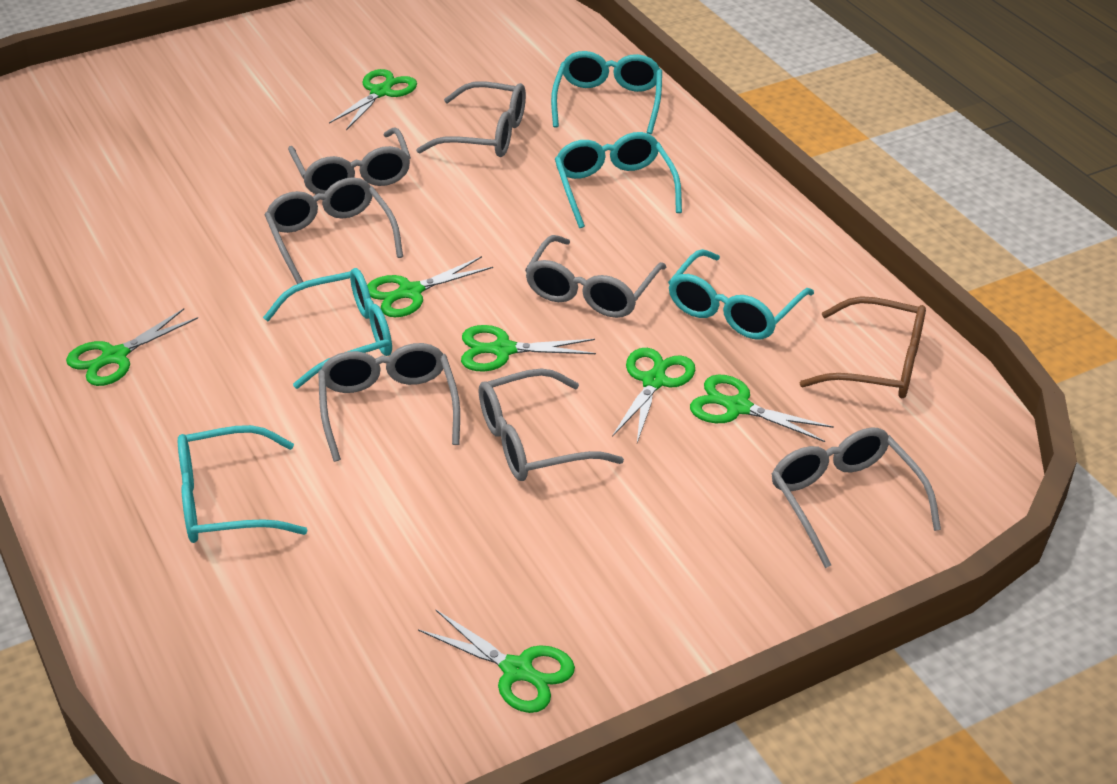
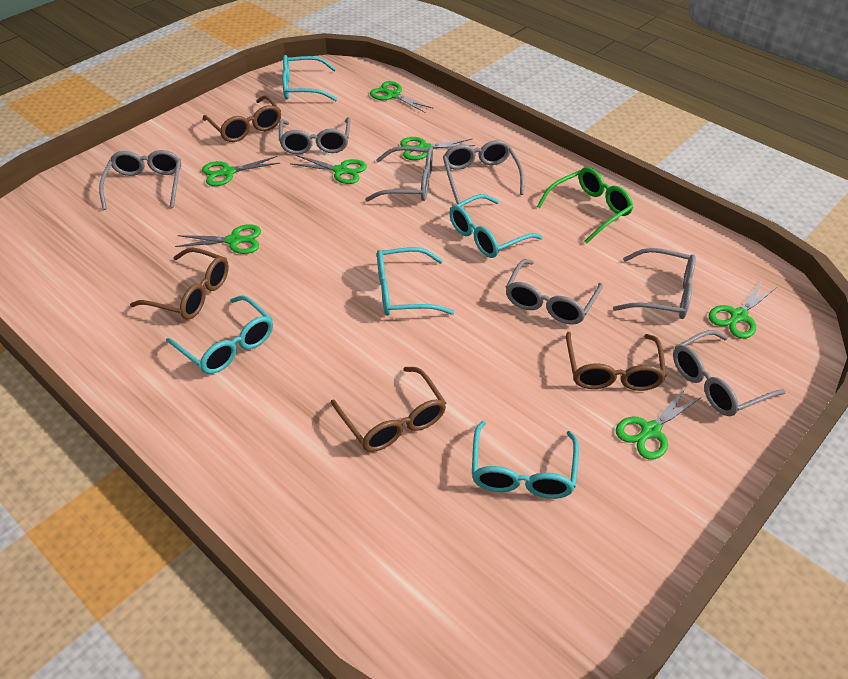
brown glasses: [800,296,926,398] = 1 -> [130,248,229,320] [203,95,281,142] [331,367,446,452] [566,332,667,391] = 4
green glasses: none = 0 -> [537,167,633,243] = 1

